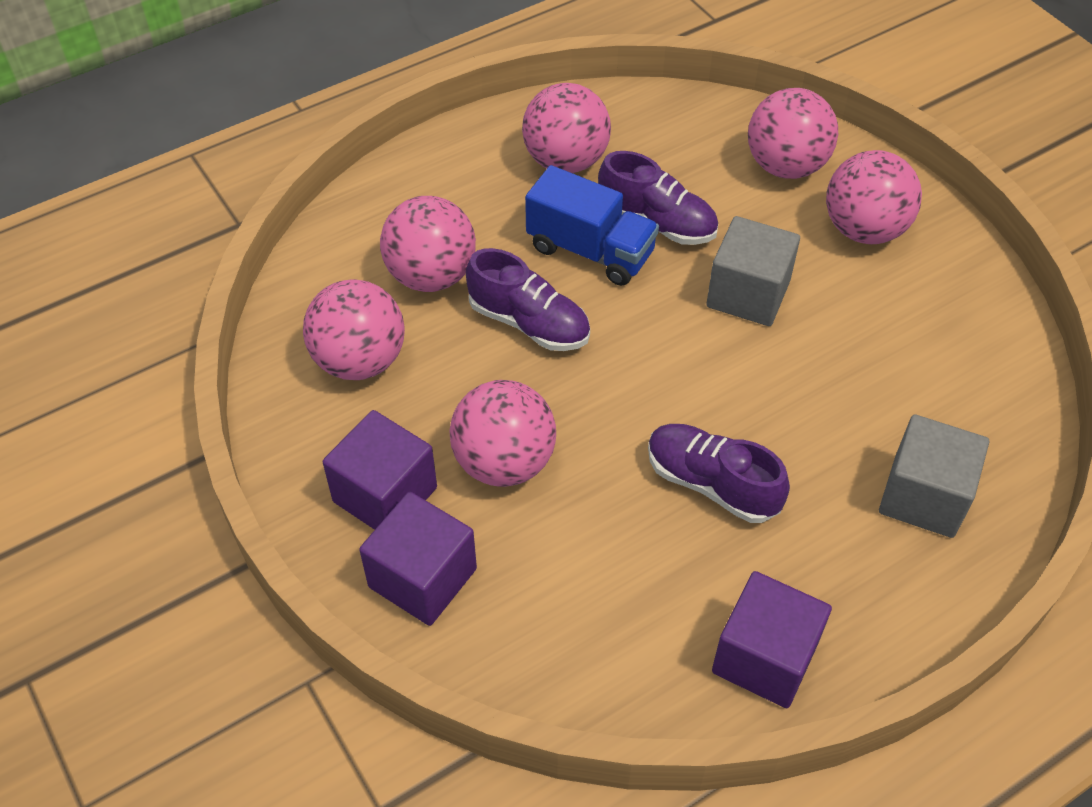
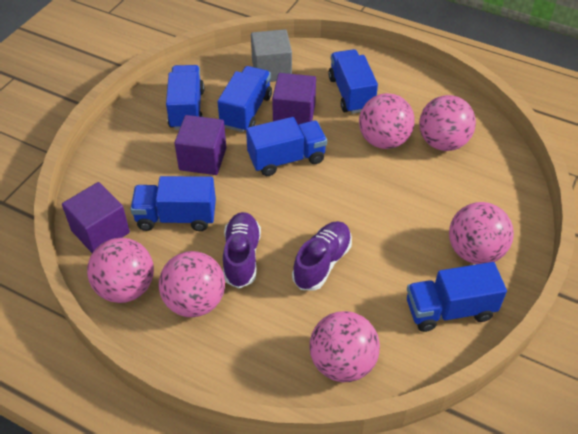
blue truck: [525,165,659,286] = 1 -> [130,176,216,231] [166,65,204,130] [218,66,272,132] [246,117,327,176] [328,49,378,114] [407,262,507,332] = 6
grey cube: [706,216,800,326] [879,414,989,538] = 2 -> [251,29,292,82] = 1
purple shoe: [466,248,590,351] [598,151,718,245] [648,424,790,523] = 3 -> [223,212,261,288] [292,221,352,291] = 2

